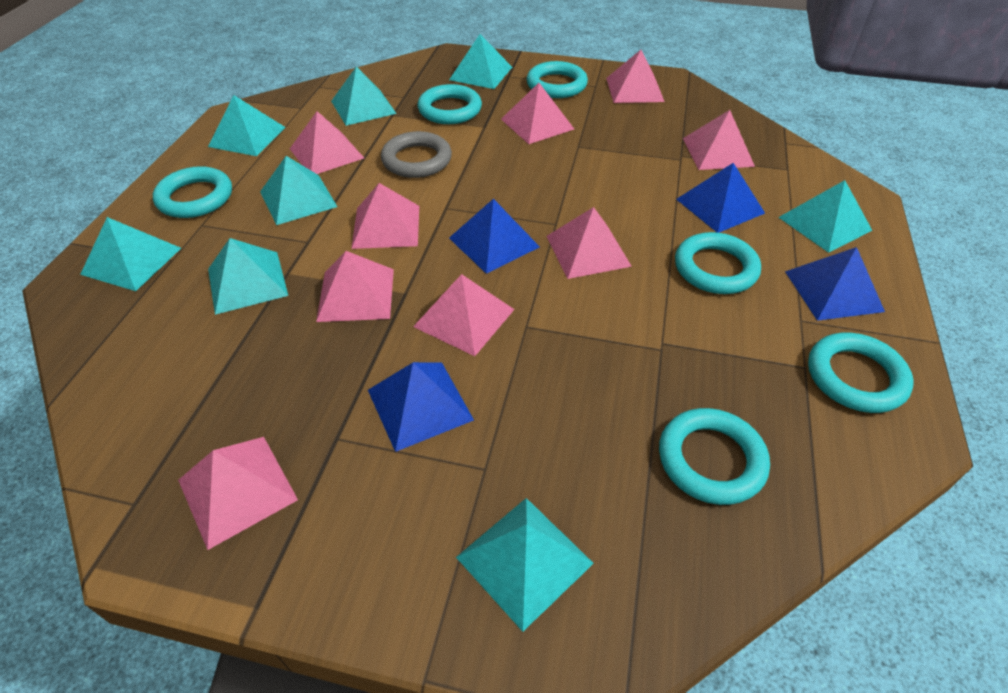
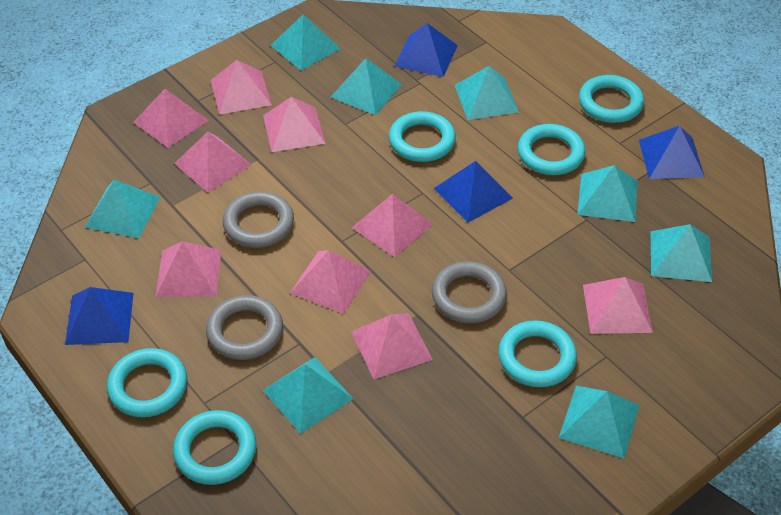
grey ring: [381,131,452,178] = 1 -> [206,295,283,360] [223,191,294,248] [432,261,507,323] = 3

